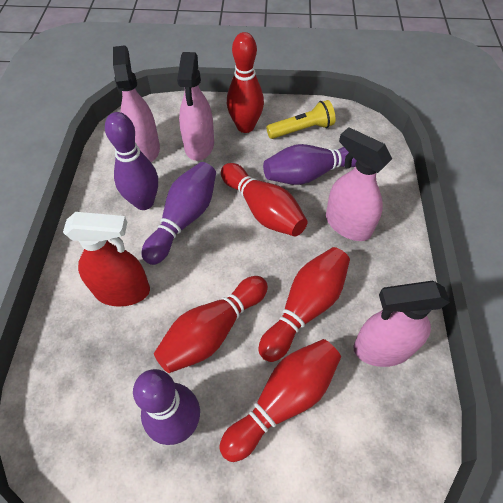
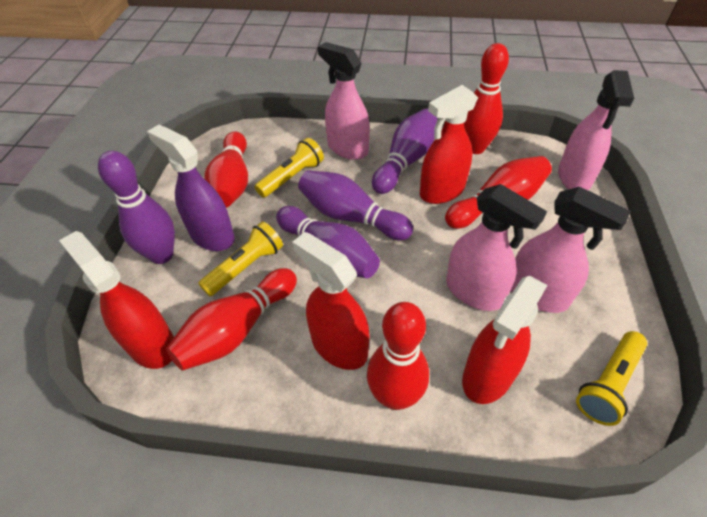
purple spray bottle: none = 0 -> [147,125,235,251] = 1
red spray bottle: [63,212,150,307] = 1 -> [59,231,174,369] [292,232,369,370] [420,85,478,204] [462,276,547,404] = 4
yellow flashlight: [266,100,336,139] = 1 -> [198,221,283,296] [255,138,324,198] [576,331,647,426] = 3

